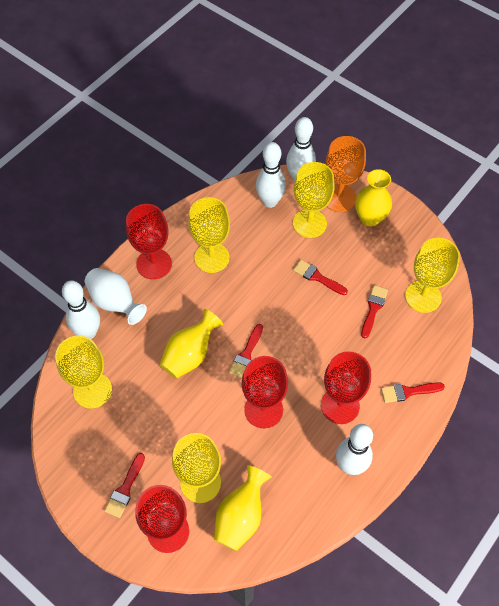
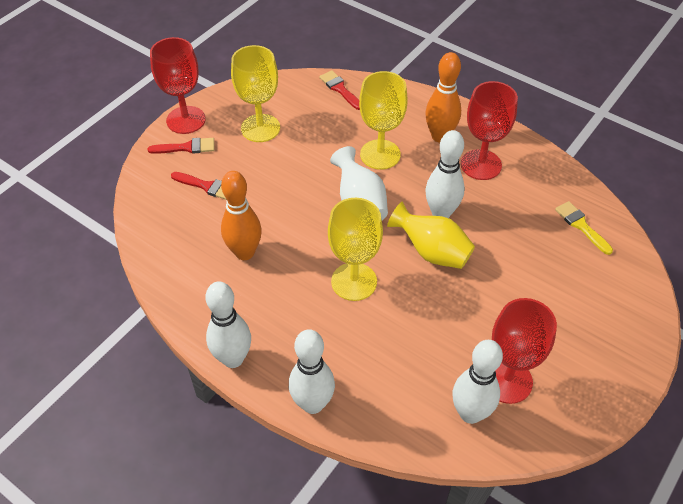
orange bowling pin: none = 0 -> [221,171,262,260] [425,52,461,143] = 2
orange goblet: [326,136,366,212] = 1 -> none = 0
red brush: [104,453,145,518] [229,324,263,378] [293,260,348,295] [361,285,388,338] [381,382,445,403] = 5 -> [148,138,214,154] [171,172,227,200] [319,70,360,110] = 3
red goblet: [126,204,172,279] [135,485,189,553] [242,356,288,428] [321,352,371,424] = 4 -> [150,37,206,134] [461,81,518,180] [492,298,557,404] = 3
yellow brush: none = 0 -> [555,201,613,255] = 1
yellow goblet: [55,335,112,409] [172,433,221,503] [188,197,230,273] [293,162,335,238] [405,238,460,313] = 5 -> [231,45,280,142] [328,198,383,301] [359,71,407,170] = 3
yellow vase: [160,309,223,379] [214,465,272,551] [355,169,392,227] = 3 -> [387,202,475,269] = 1

